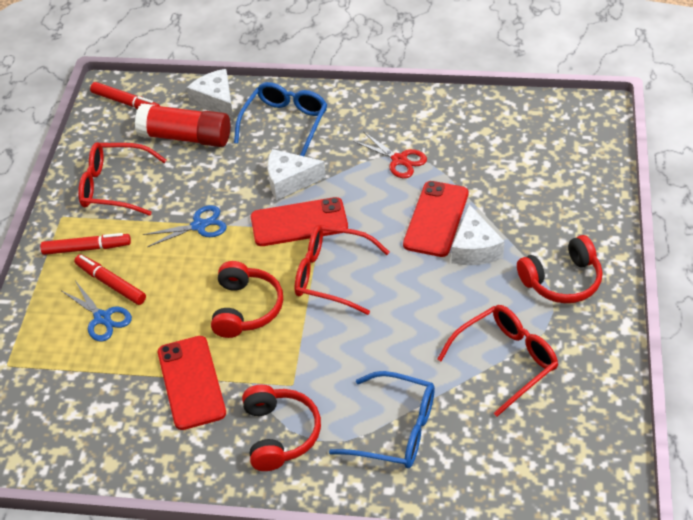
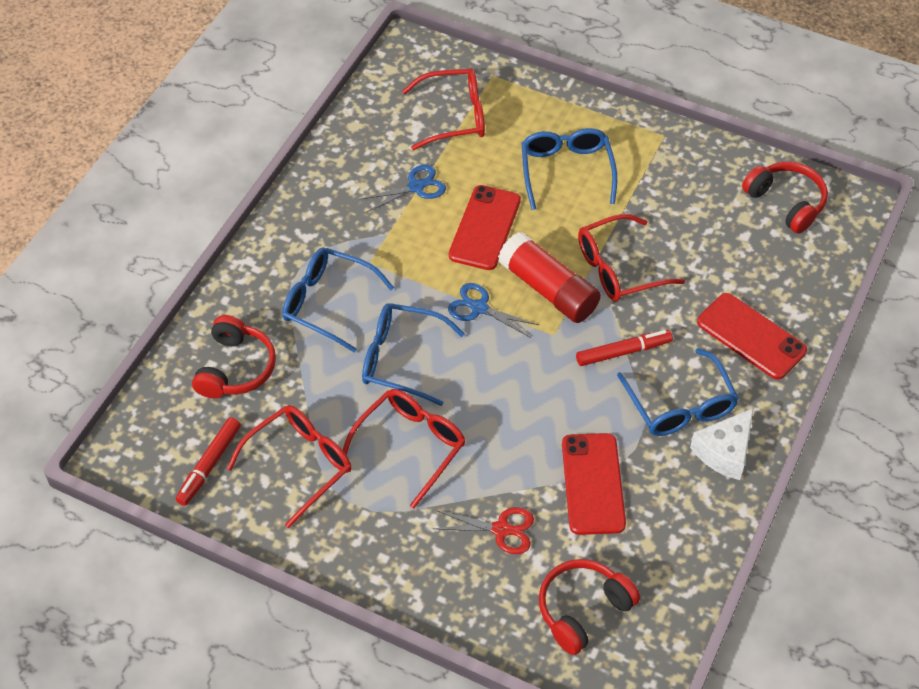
blue glasses: [234,82,327,156] [329,371,435,468] = 2 -> [282,248,394,353] [362,303,465,406] [522,128,617,210] [617,348,739,436] = 4
red glasses: [78,142,166,216] [295,225,390,315] [437,305,558,417] = 3 -> [227,405,352,528] [343,389,466,508] [402,68,485,150] [578,214,685,302] = 4
red marker: [40,233,131,255] [74,254,146,305] [90,82,160,109] = 3 -> [176,417,241,506] [576,330,673,366] = 2
white cheese: [187,69,234,120] [268,149,326,200] [451,204,505,265] = 3 -> [690,408,753,480] = 1

